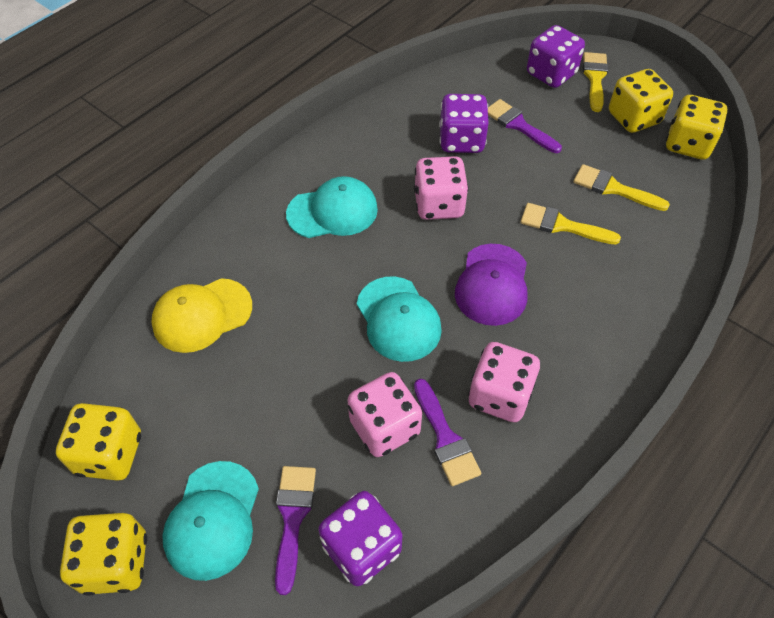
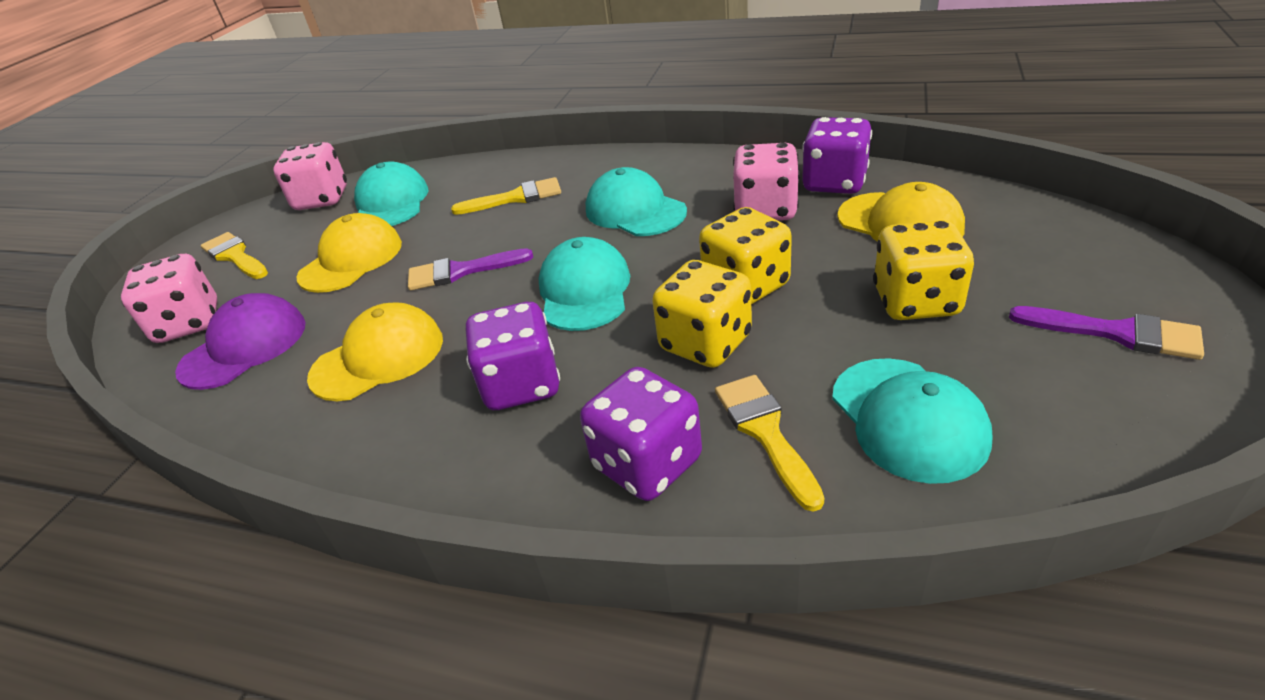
purple brush: [275,466,316,595] [414,379,481,486] [488,99,562,153] = 3 -> [408,248,533,290] [1009,306,1204,360] = 2
turquoise cap: [162,461,259,581] [286,176,378,238] [357,276,442,362] = 3 -> [354,161,429,226] [538,237,630,331] [586,167,687,236] [832,358,993,484] = 4
yellow cap: [151,278,252,353] = 1 -> [296,213,402,293] [307,303,443,401] [837,182,965,241] = 3
yellow dice: [56,403,141,481] [60,513,147,596] [609,69,673,133] [666,95,727,160] = 4 -> [652,260,752,368] [699,207,792,305] [873,220,974,320] = 3

